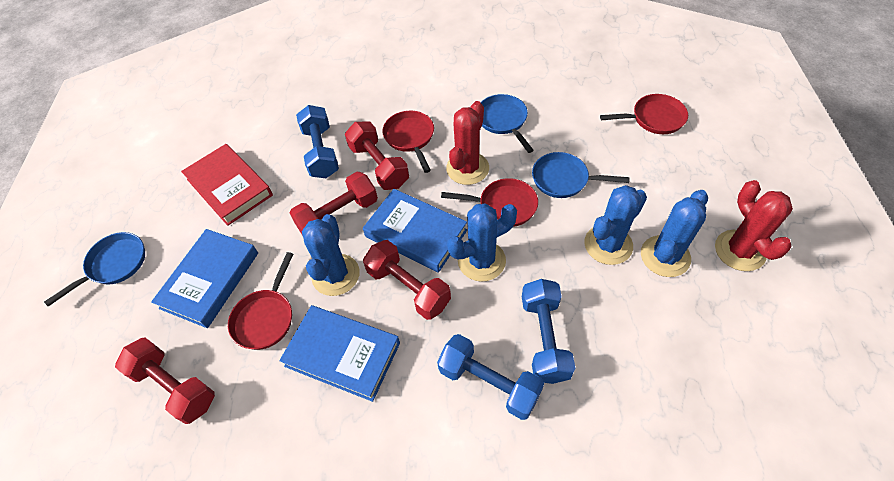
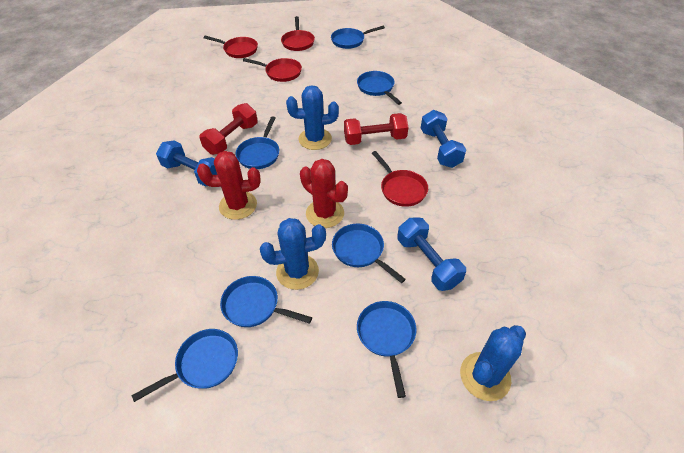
blue book: [151,229,258,328] [279,305,400,402] [363,189,467,273] = 3 -> none = 0
blue cactus: [302,214,360,296] [447,203,517,282] [584,185,647,265] [641,190,708,277] = 4 -> [260,218,326,290] [286,85,339,150] [460,325,526,401] = 3
blue pan: [44,232,145,306] [480,94,534,153] [532,152,630,198] = 3 -> [131,329,238,402] [220,276,312,327] [235,116,279,169] [331,26,385,49] [332,224,406,283] [357,71,402,105] [357,301,416,398] = 7
red book: [181,144,273,226] = 1 -> none = 0
red dumbbell: [115,337,215,424] [290,172,378,234] [345,121,409,190] [363,240,451,320] = 4 -> [199,103,258,155] [344,113,408,145] = 2

